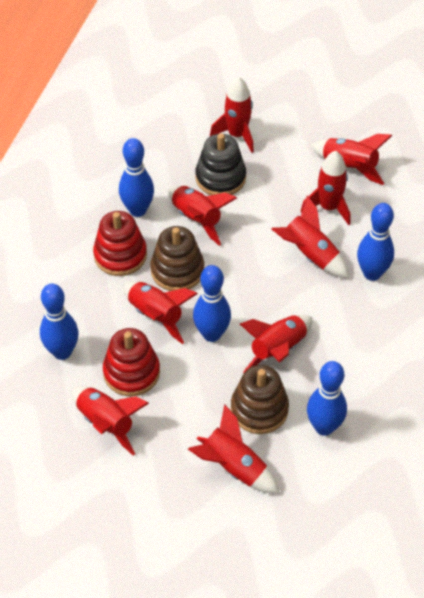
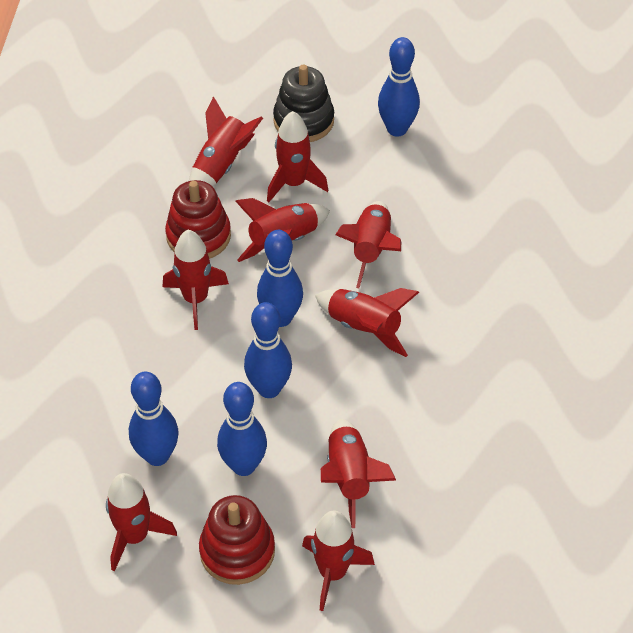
brown stacking toy: [151,226,204,291] [231,365,289,434] = 2 -> none = 0

